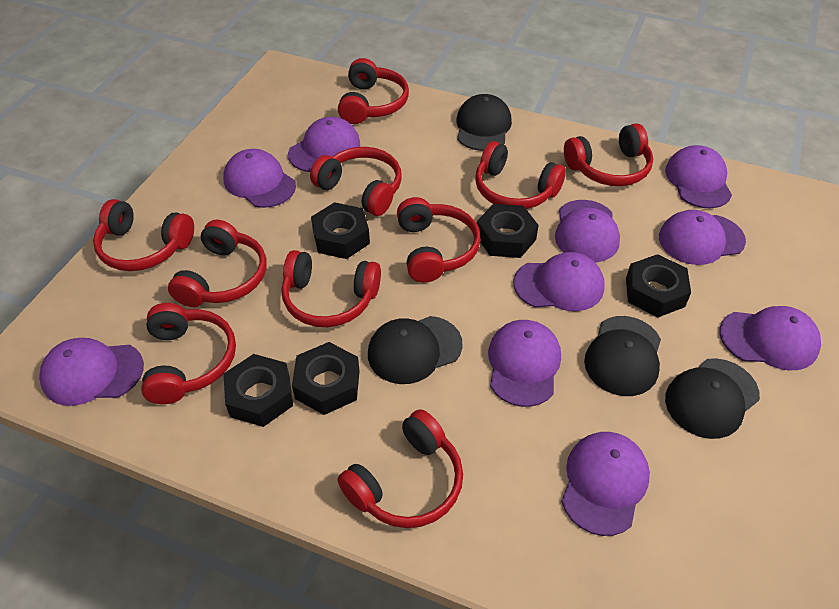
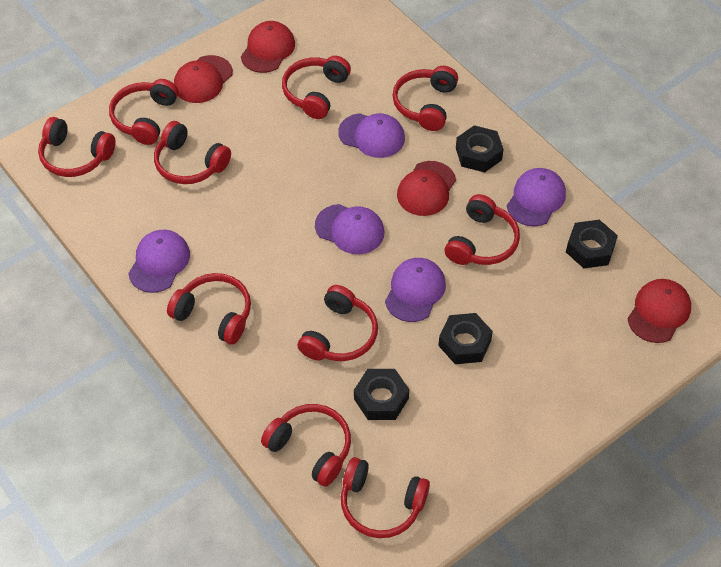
black cap: [368,316,463,384] [456,94,512,151] [584,316,661,396] [665,358,760,439] = 4 -> none = 0
black nut: [223,354,293,427] [292,342,360,415] [311,202,370,259] [477,204,539,258] [626,254,691,317] = 5 -> [354,369,409,420] [438,313,493,364] [456,125,504,173] [566,220,618,268] = 4
purple cap: [39,338,144,406] [223,149,296,208] [288,117,360,172] [488,320,561,407] [513,252,605,311] [555,200,620,262] [561,432,650,536] [659,210,746,265] [665,145,732,208] [720,306,821,370] = 10 -> [128,230,190,293] [315,204,384,254] [338,113,405,158] [385,258,446,322] [507,168,566,227] = 5
red cap: none = 0 -> [174,55,233,103] [241,21,295,73] [397,161,456,216] [627,279,691,343] = 4

